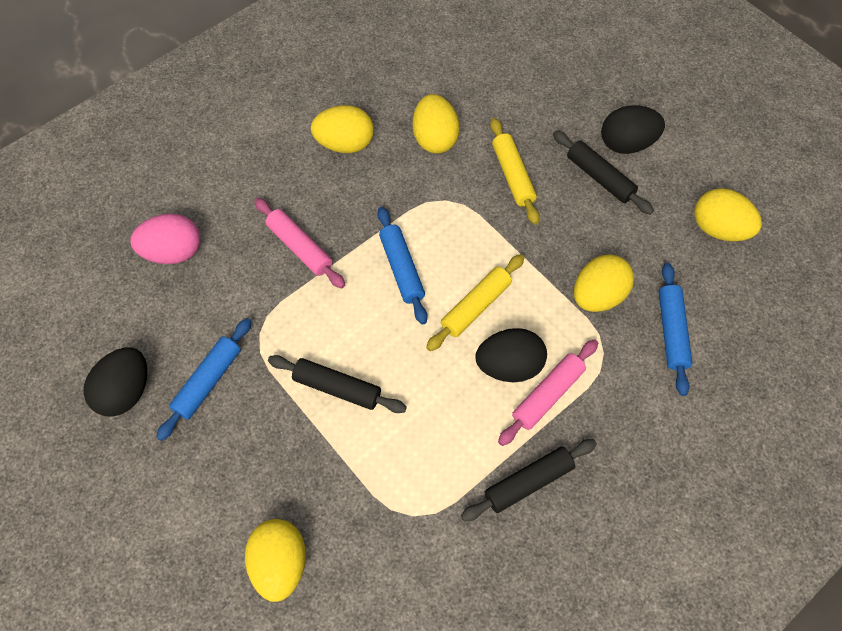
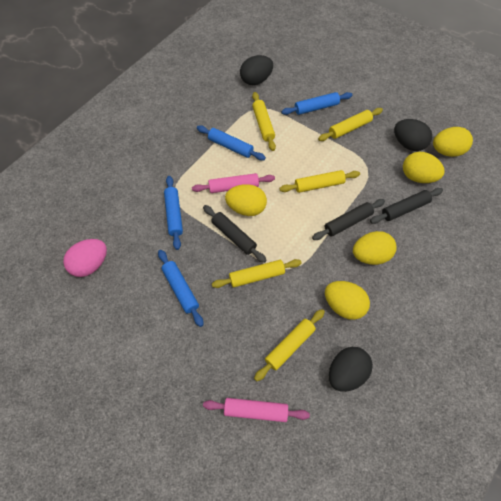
blue rolling pin: [156,318,252,441] [377,207,428,325] [659,263,692,396] = 3 -> [158,250,204,327] [164,176,183,250] [197,125,266,161] [281,92,352,115] = 4
yellow rolling pin: [426,254,525,351] [490,118,540,224] = 2 -> [212,259,302,288] [252,92,276,151] [254,309,325,381] [279,170,360,193] [318,108,383,141] = 5

